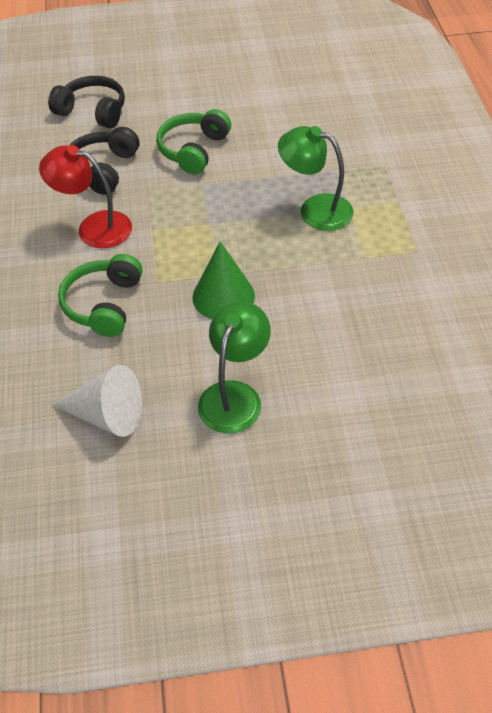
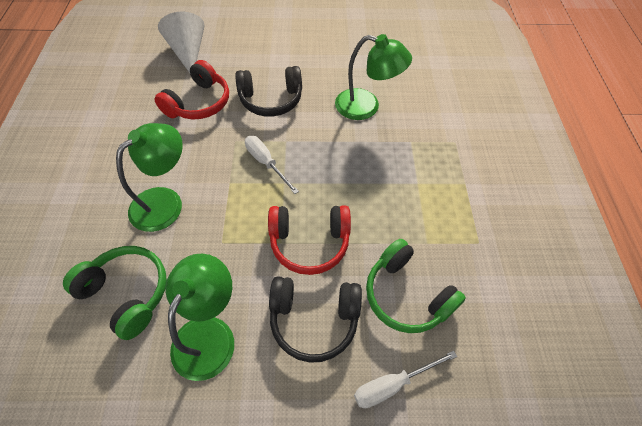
green cone: [192,241,255,319] = 1 -> none = 0
green lamp: [198,302,271,433] [278,126,354,231] = 2 -> [116,123,183,232] [165,254,234,381] [335,34,412,120] = 3
red headphones: none = 0 -> [154,60,229,119] [268,205,351,275] = 2
red lamp: [39,145,132,248] = 1 -> none = 0
white screwdriver: none = 0 -> [245,136,299,194] [354,351,457,408] = 2

